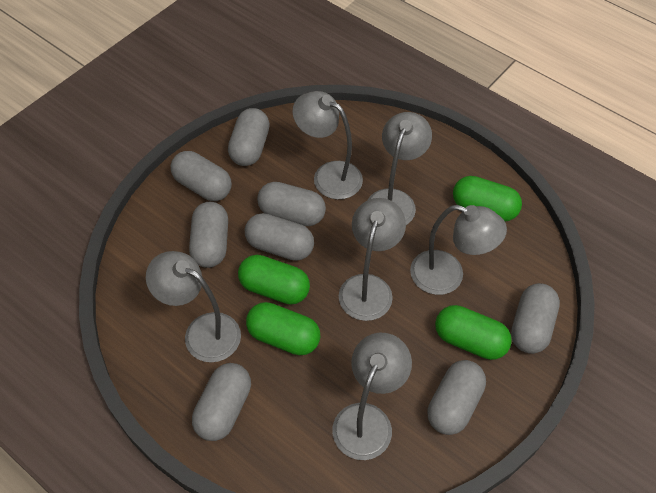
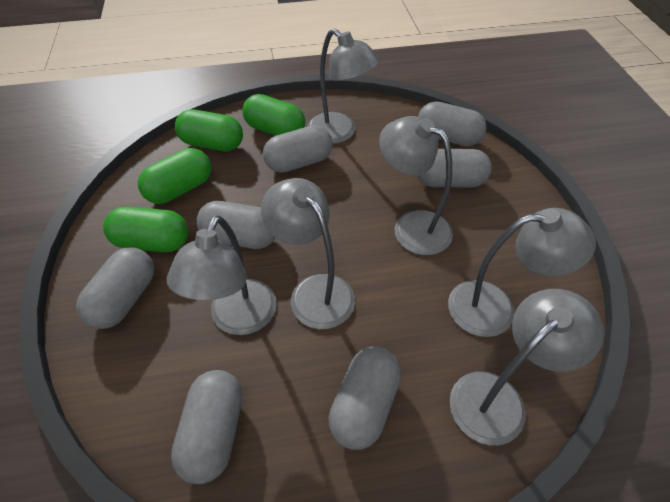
grey capsule: [171,151,232,201] [189,202,228,268] [192,363,251,441] [228,108,270,166] [245,213,314,261] [257,182,326,226] [428,360,486,435] [511,283,560,354] = 8 -> [76,247,154,329] [171,370,243,484] [197,201,276,249] [263,125,333,173] [328,346,401,450] [417,149,492,188] [418,101,487,146] = 7

